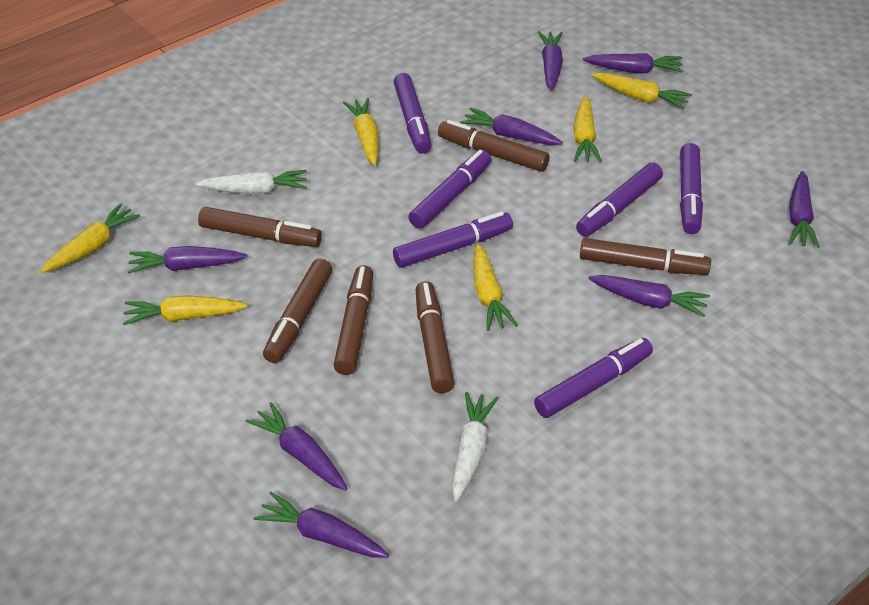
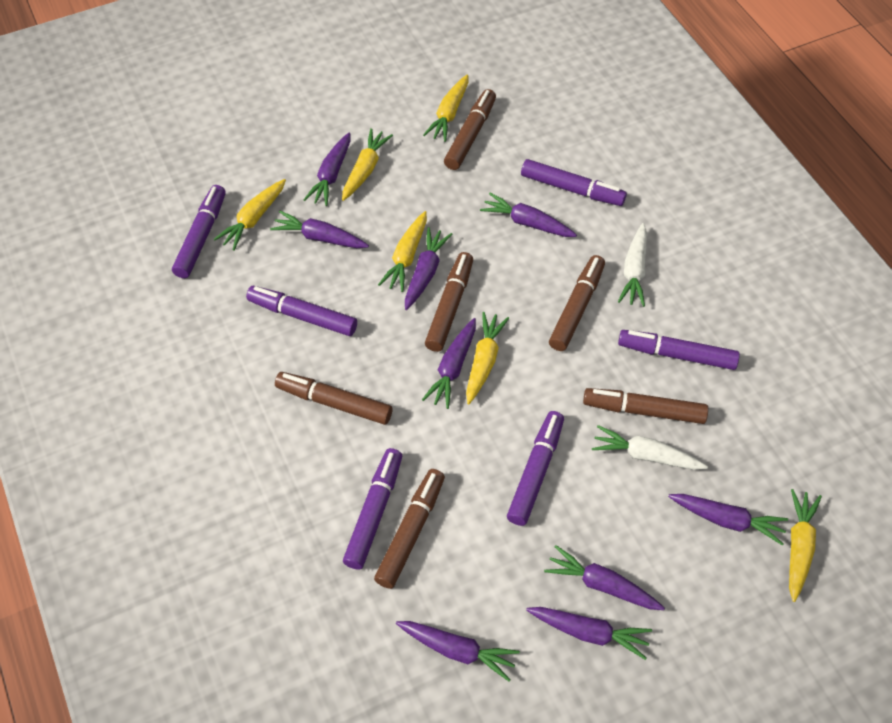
purple carrot: [127,246,248,274] [245,402,347,490] [253,492,389,558] [460,107,563,145] [538,31,563,91] [583,53,683,73] [588,275,710,317] [789,171,819,248] = 8 -> [270,211,369,248] [304,132,350,206] [396,621,520,681] [405,227,452,310] [422,318,476,409] [480,193,577,237] [526,607,652,660] [544,545,665,610] [668,494,788,546] = 9

